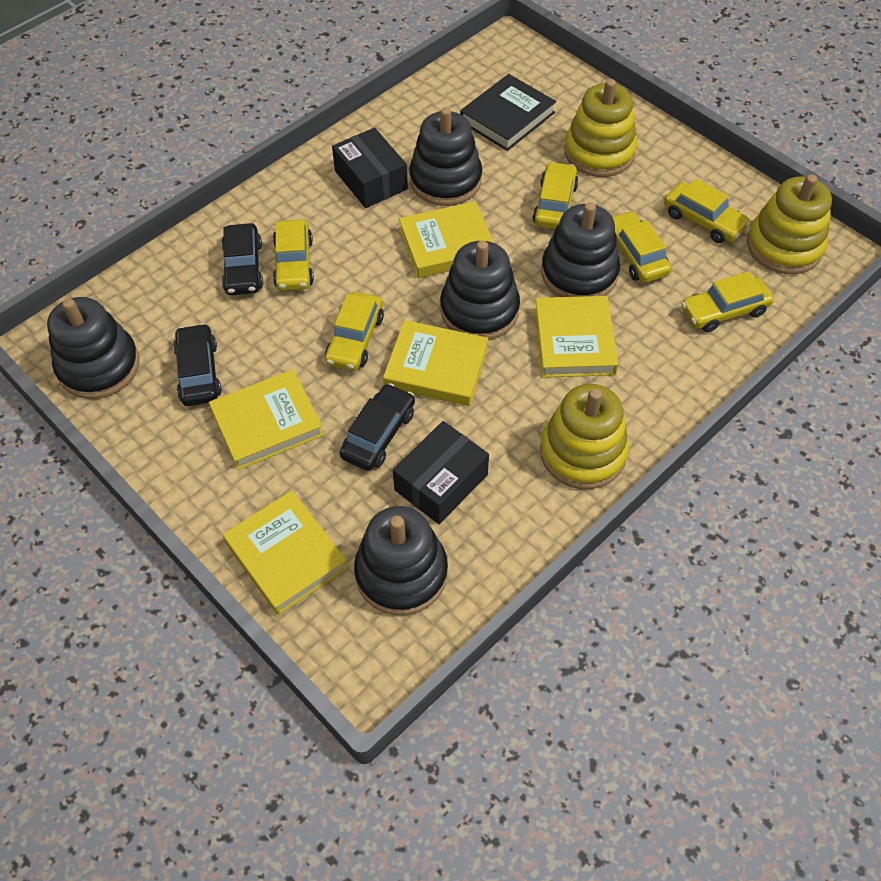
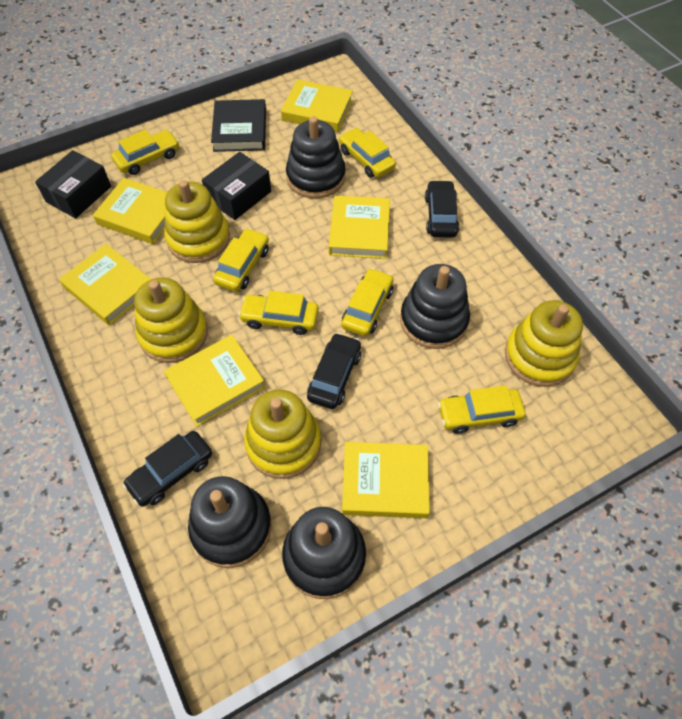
black stacking toy: [47,297,140,399] [354,506,448,615] [409,107,482,206] [440,240,520,340] [541,202,620,297] = 5 -> [188,476,272,568] [282,507,366,599] [286,116,346,198] [400,264,470,349] = 4
yellow book: [209,369,324,470] [223,491,348,615] [383,320,488,406] [399,201,494,278] [535,296,619,378] = 5 -> [59,244,151,326] [93,178,167,244] [164,335,265,427] [281,79,353,132] [329,196,390,259] [342,442,430,518] = 6
yellow stacking toy: [540,384,629,489] [564,79,637,177] [747,174,832,274] = 3 -> [134,277,208,363] [164,180,230,263] [244,389,321,479] [505,300,583,387] = 4

